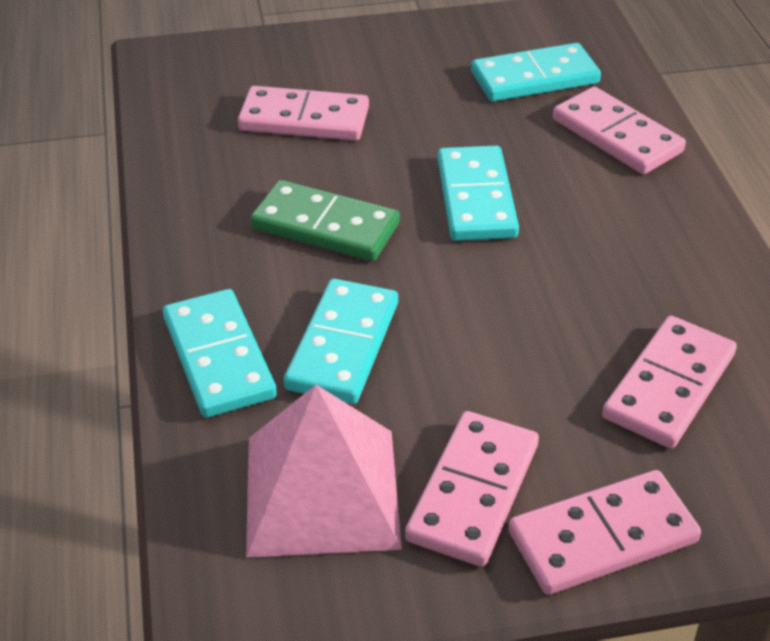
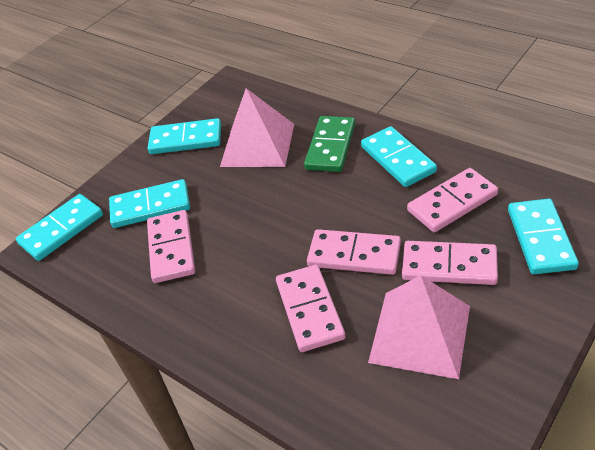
pink pyramid: [246,385,402,558] = 1 -> [220,88,294,167] [368,275,470,379] = 2
turquoise domino: [163,289,277,418] [284,279,398,404] [438,146,519,241] [471,43,601,101] = 4 -> [16,194,103,261] [109,179,190,228] [148,118,221,154] [361,126,437,187] [508,199,579,274] = 5

